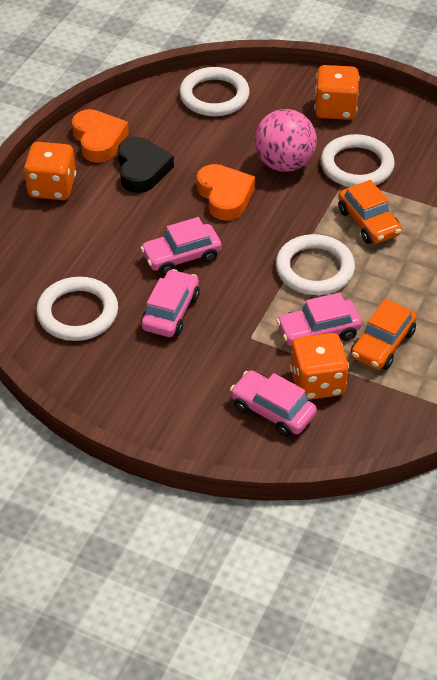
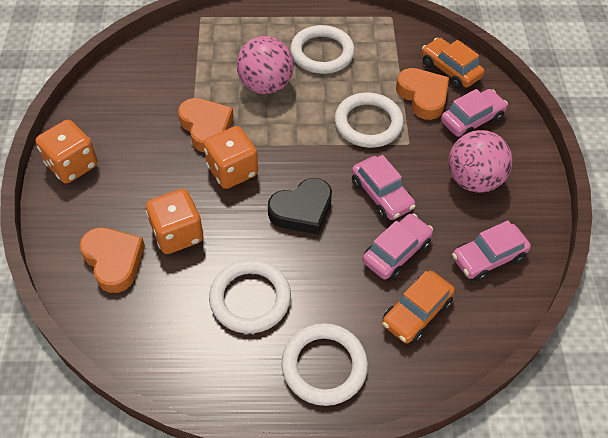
orange heart: [72,109,129,163] [197,164,255,221] = 2 -> [79,228,145,293] [178,98,234,152] [396,68,449,120] = 3
pink ball: [254,109,317,172] = 1 -> [237,36,294,94] [449,130,513,193] = 2

